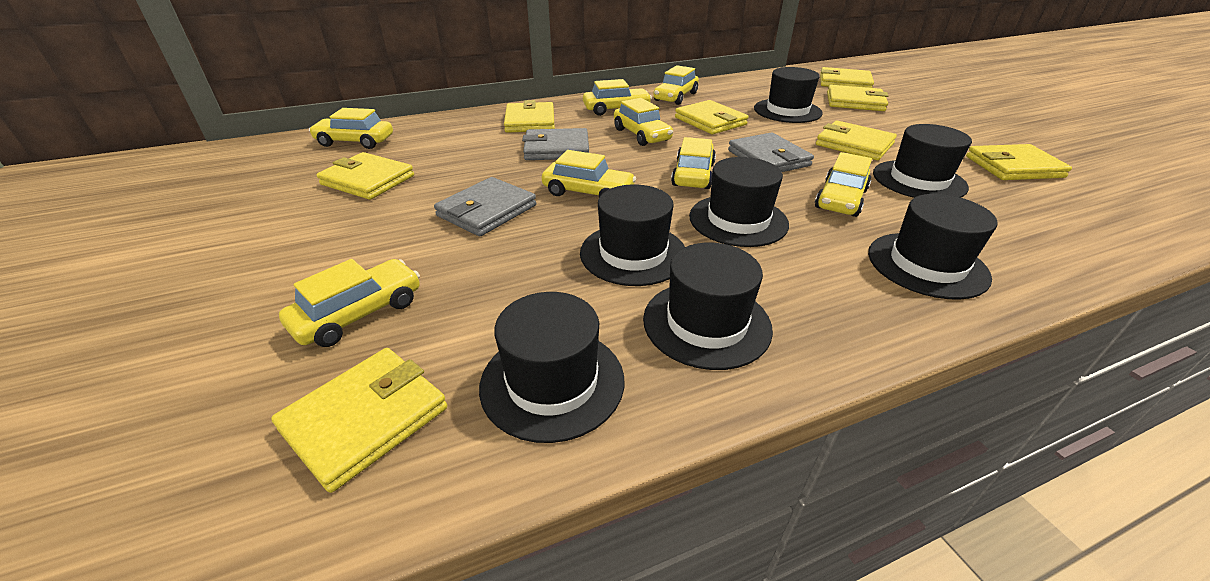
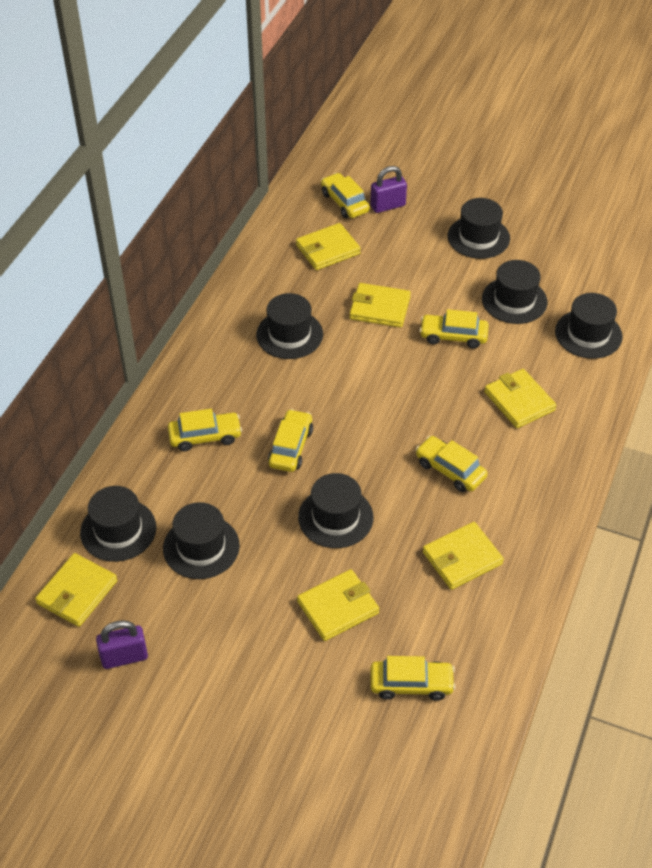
grey wallet: [434,177,536,236] [522,128,589,160] [728,132,814,172] = 3 -> none = 0
purple padlock: none = 0 -> [96,620,148,669] [370,166,407,213] = 2
yellow car: [279,259,420,347] [309,108,393,149] [542,150,636,198] [583,79,652,116] [614,98,673,146] [653,65,699,105] [671,137,716,189] [815,152,872,217] = 8 -> [168,409,242,451] [268,409,313,472] [321,173,370,218] [371,656,456,701] [415,436,488,492] [419,309,489,349] = 6
yellow wallet: [271,348,447,493] [317,152,414,200] [504,100,555,133] [675,100,748,134] [816,121,897,160] [820,67,874,88] [827,85,888,111] [966,144,1072,180] = 8 -> [35,553,117,627] [296,223,361,270] [297,569,379,641] [350,283,411,328] [423,522,504,590] [484,369,557,428] = 6

